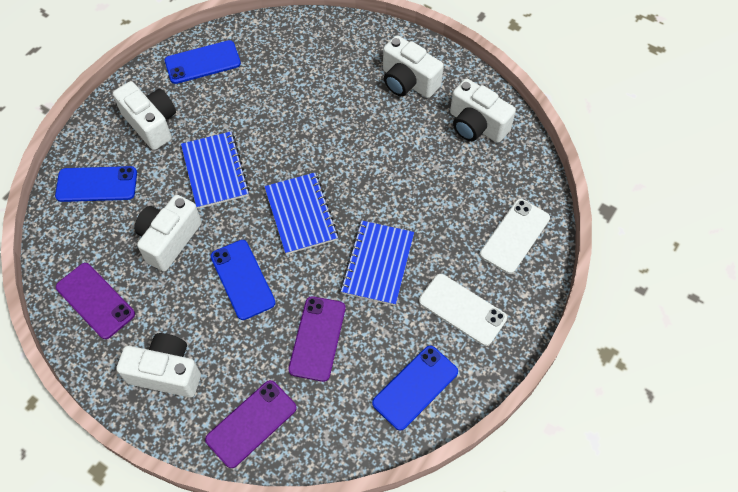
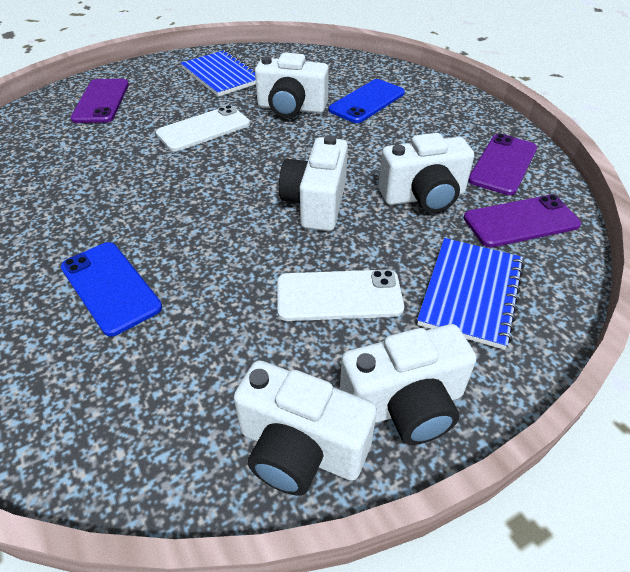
blue notebook: [181,132,249,209] [264,173,338,255] [340,221,414,306] = 3 -> [181,50,256,97] [417,238,525,350] = 2
blue phone: [55,166,137,202] [165,40,241,84] [211,240,276,320] [372,346,458,431] = 4 -> [61,242,162,337] [329,79,405,123] = 2

